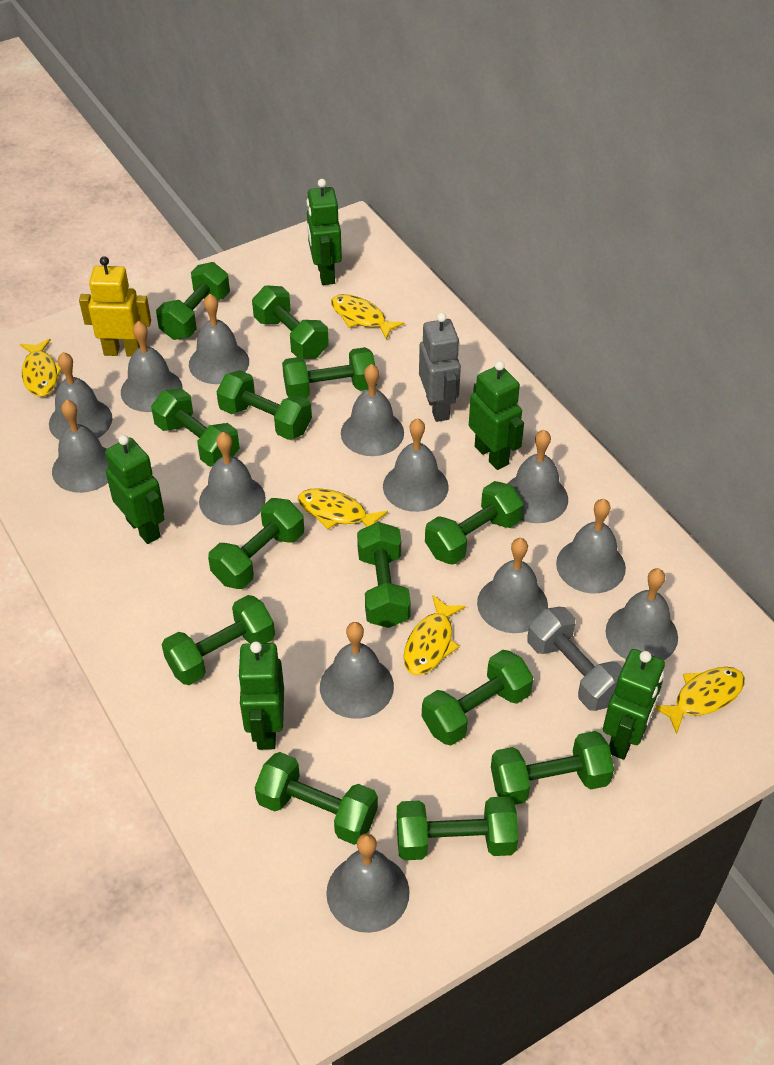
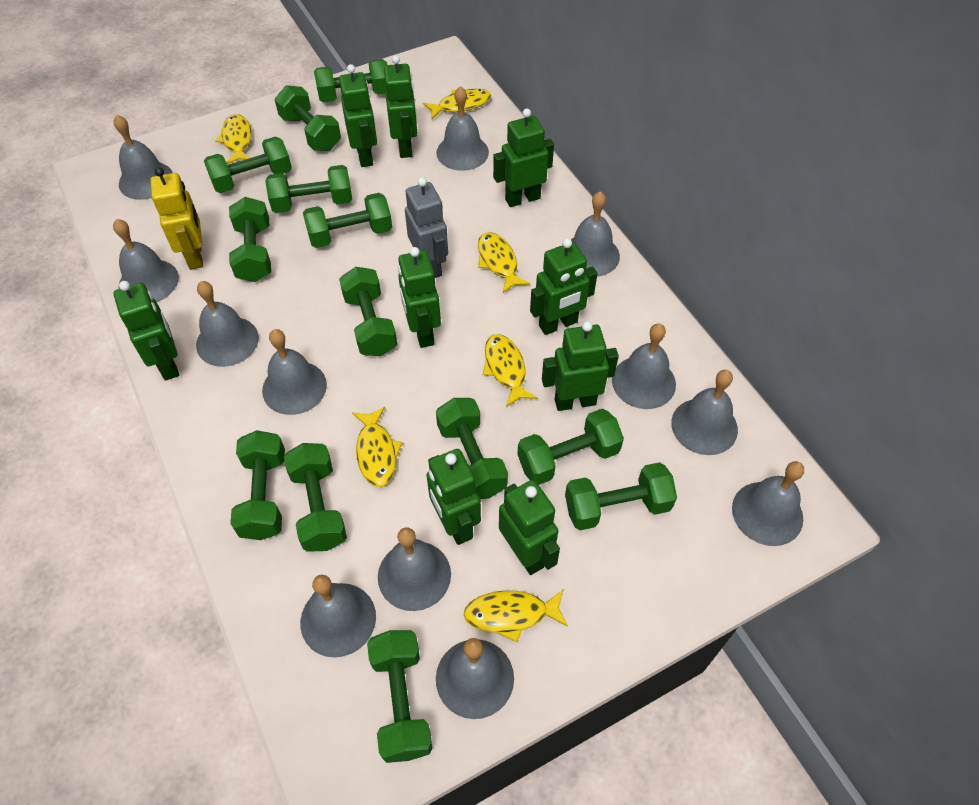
green robot: [105,435,164,544] [237,641,284,750] [307,179,342,285] [469,361,524,470] [603,649,665,760] = 5 -> [113,281,179,381] [339,64,377,167] [384,55,417,158] [398,247,441,348] [427,449,481,545] [493,108,554,207] [499,480,560,575] [530,238,598,335] [542,321,619,411] = 9
grey bell: [49,352,113,440] [52,400,108,493] [121,321,183,412] [189,294,249,384] [199,432,266,525] [320,622,394,719] [326,833,410,933] [341,364,404,456] [383,418,449,512] [477,538,548,633] [507,430,568,523] [556,499,626,593] [606,568,678,660] = 13 -> [113,219,179,302] [114,115,173,200] [196,281,259,367] [262,329,327,415] [300,575,376,657] [378,527,451,611] [436,86,489,171] [436,638,514,719] [571,191,620,277] [612,323,676,409] [671,370,738,455] [732,461,804,546] = 12
grey dumbbell: [528,607,622,711] = 1 -> none = 0
yellow fish: [20,339,61,397] [298,488,388,529] [331,294,404,339] [404,595,466,675] [655,667,745,734] = 5 -> [215,114,252,164] [352,407,403,487] [423,89,491,119] [464,590,568,643] [478,232,530,293] [483,334,537,407] = 6

